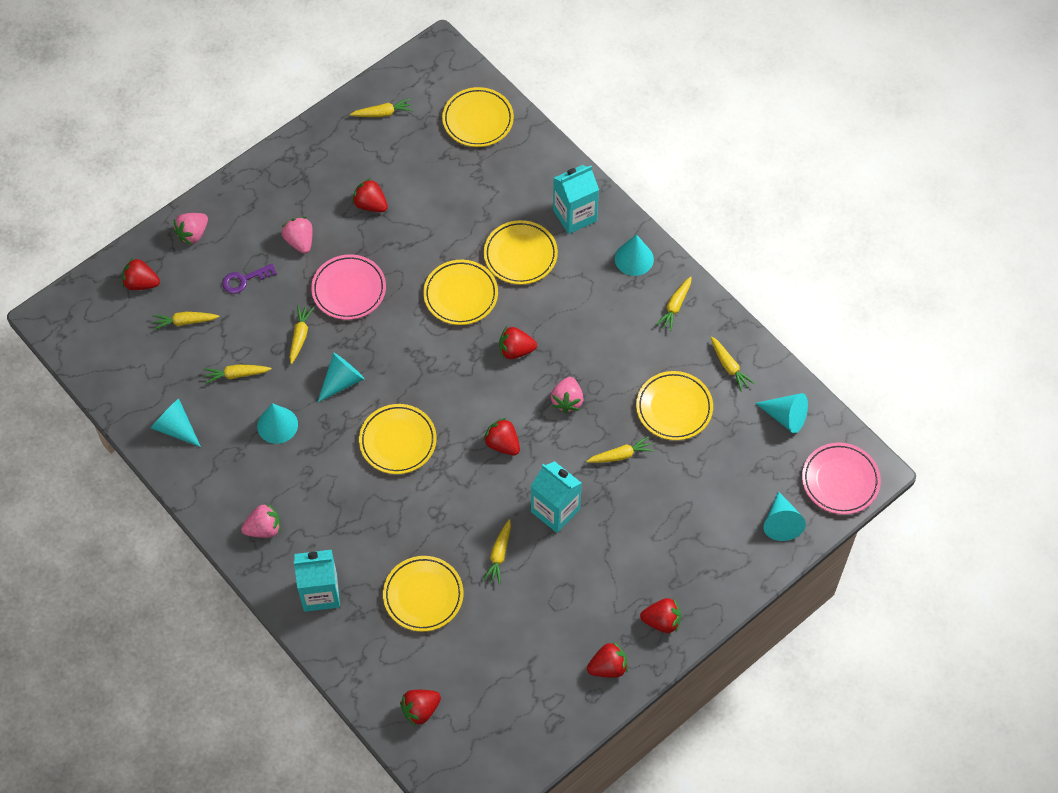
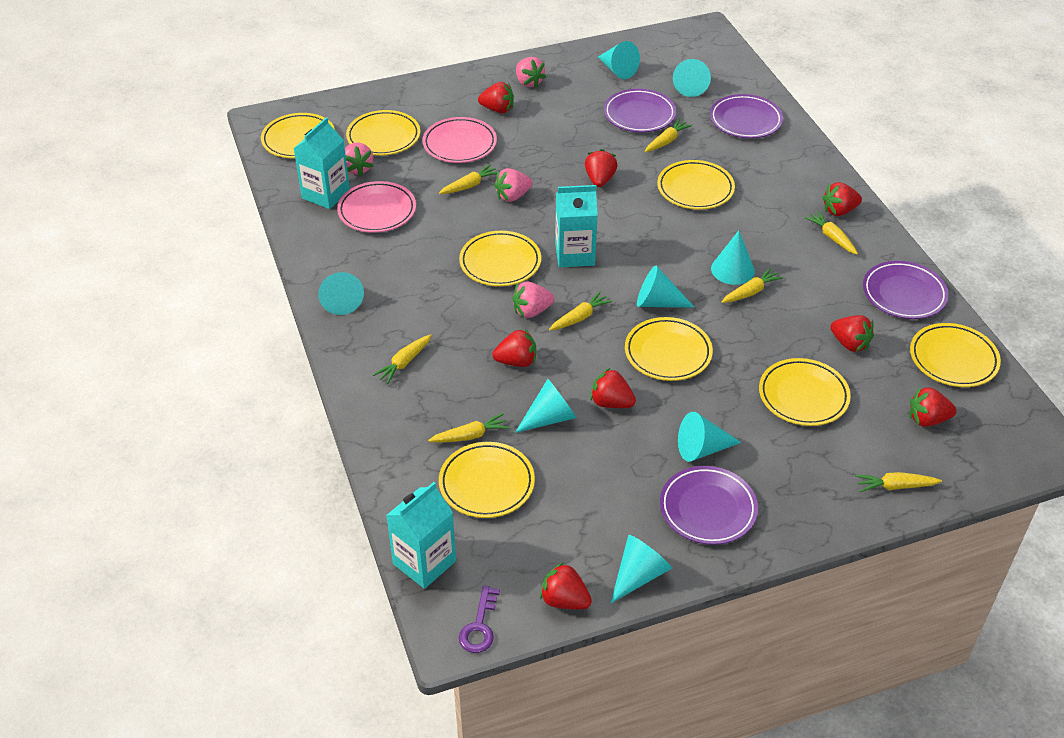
purple plate: none = 0 -> [604,89,676,132] [660,466,758,545] [710,94,783,138] [863,261,949,319] = 4
red strawberry: [122,258,160,290] [352,178,388,212] [400,690,441,726] [483,418,520,455] [499,327,537,359] [587,642,628,678] [640,598,681,633] = 7 -> [478,82,514,113] [492,329,536,367] [540,562,592,609] [585,149,618,187] [590,368,636,408] [822,182,862,216] [830,315,874,352] [910,387,957,427] = 8
turquoise cone: [151,399,201,447] [257,403,298,444] [318,353,364,402] [615,234,654,276] [755,393,808,433] [764,491,806,541] = 6 -> [318,272,364,315] [515,379,577,433] [598,41,640,79] [611,535,672,603] [637,266,695,308] [673,59,711,97] [678,412,741,462] [711,230,755,285] = 8
yellow plate: [359,404,437,474] [383,556,463,632] [423,260,498,325] [442,87,514,147] [484,220,558,285] [636,371,713,440] = 6 -> [261,113,335,158] [346,110,420,156] [439,442,535,518] [459,231,541,286] [625,317,713,381] [657,160,735,210] [759,358,851,426] [910,323,1001,387] = 8

